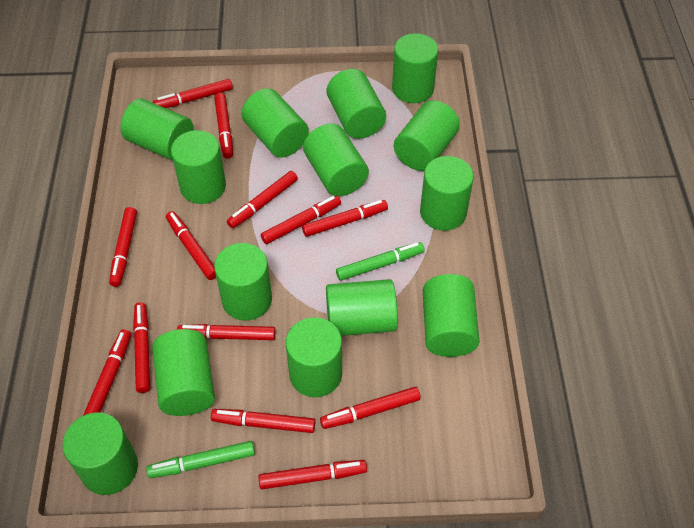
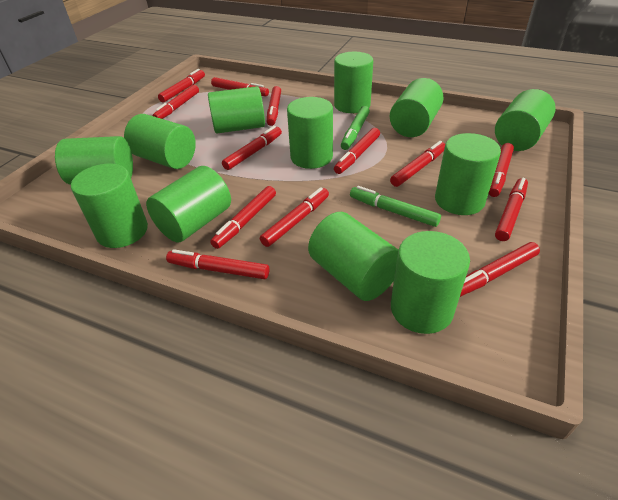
green cylinder: [63,412,138,495] [120,99,194,160] [152,329,215,416] [171,130,226,204] [214,243,272,321] [241,88,309,158] [286,317,342,397] [303,124,369,196] [326,279,398,336] [327,69,386,139] [392,33,438,103] [394,100,460,171] [420,156,474,231] [423,274,480,357] = 14 -> [55,136,133,185] [71,164,148,248] [124,114,196,169] [146,166,231,243] [208,86,265,133] [287,97,333,169] [308,212,398,301] [334,52,373,113] [390,78,443,137] [391,231,470,334] [435,133,501,215] [495,89,556,151] = 12

